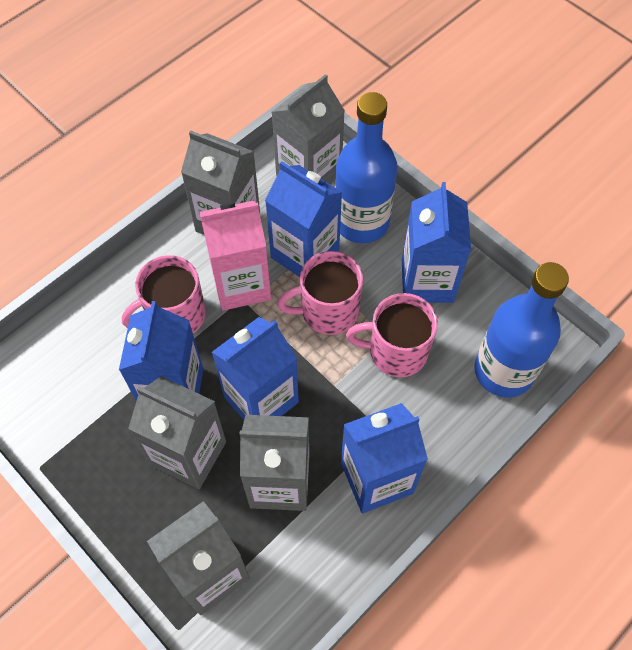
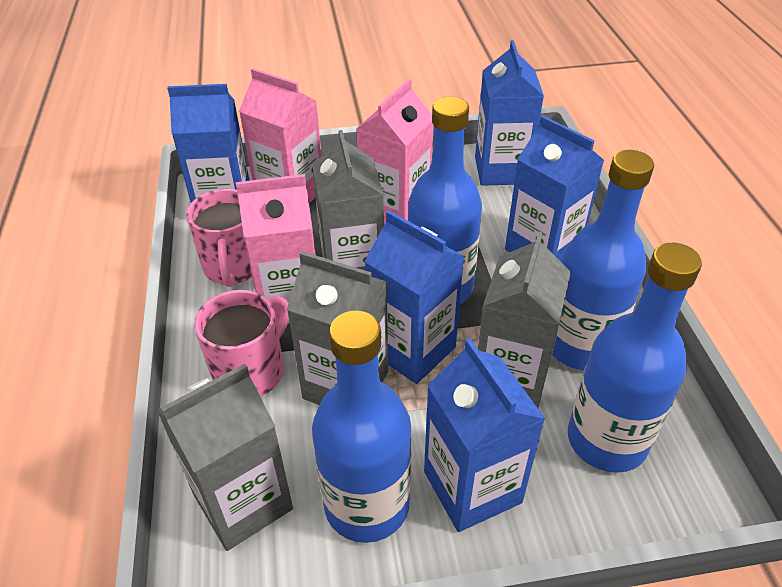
blue bottle: [335,92,398,243] [474,262,569,397] = 2 -> [312,310,412,543] [408,97,482,304] [552,150,654,370] [568,243,702,473] = 4
grey carton: [128,376,226,489] [147,501,250,615] [181,130,260,235] [240,415,309,511] [272,74,345,184] = 5 -> [157,364,293,551] [287,251,388,405] [312,130,384,270] [478,232,571,408] = 4
pink carton: [200,201,271,311] = 1 -> [236,174,316,325] [239,68,322,203] [356,79,434,225] = 3
pink mug: [122,255,206,333] [277,251,363,335] [346,293,438,377] = 3 -> [186,189,253,287] [194,290,289,397] = 2

